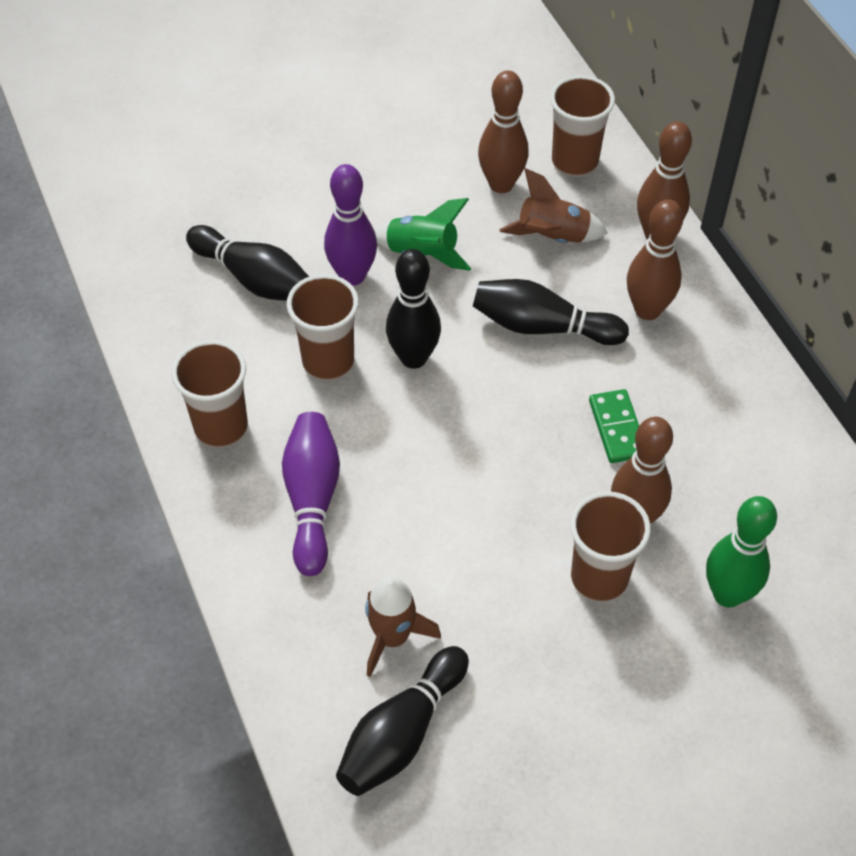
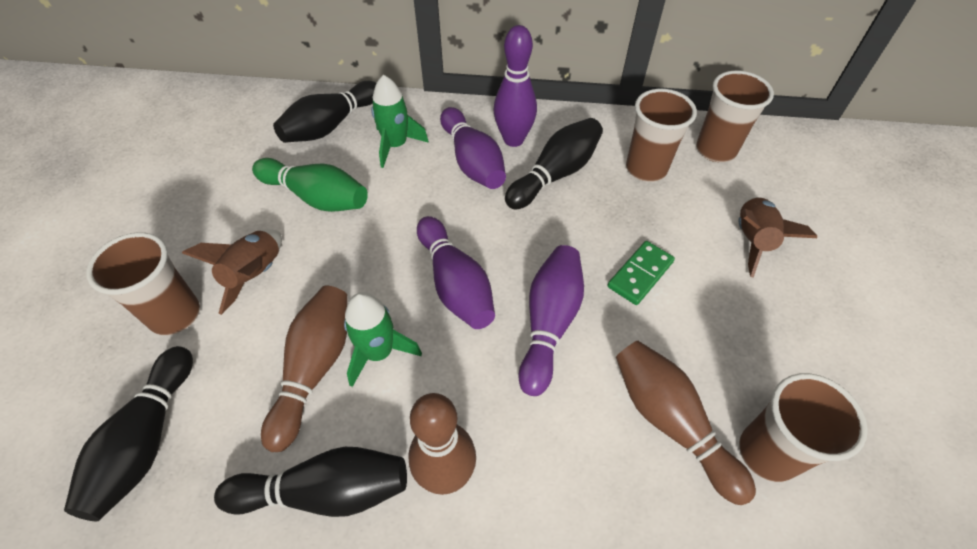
brown bowling pin: [478,70,529,193] [611,417,673,524] [627,199,683,320] [637,121,692,239] = 4 -> [261,286,347,452] [408,393,476,495] [616,341,756,505] = 3
green rocket: [375,198,472,271] = 1 -> [344,292,422,387] [371,75,429,168] = 2
purple bowling pin: [282,412,340,576] [324,164,377,286] = 2 -> [417,216,495,329] [440,107,506,189] [494,25,537,147] [519,245,584,396] = 4

